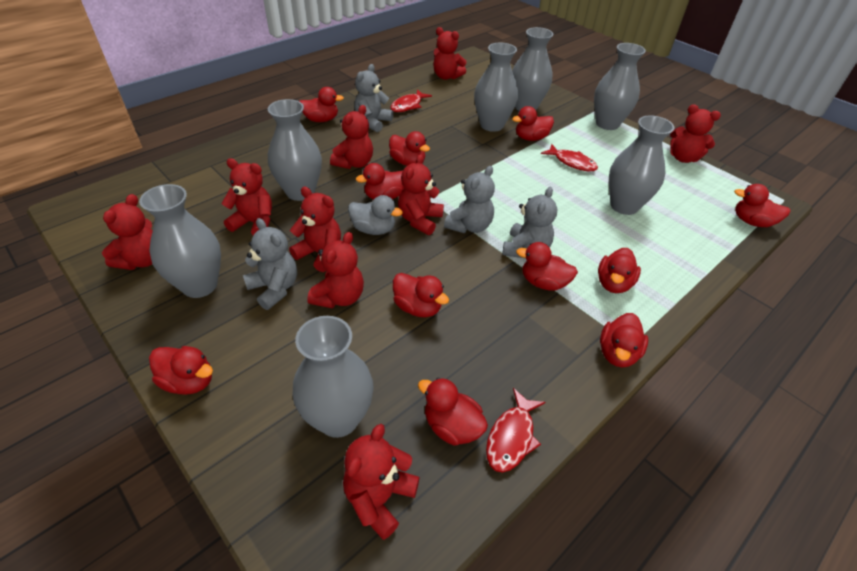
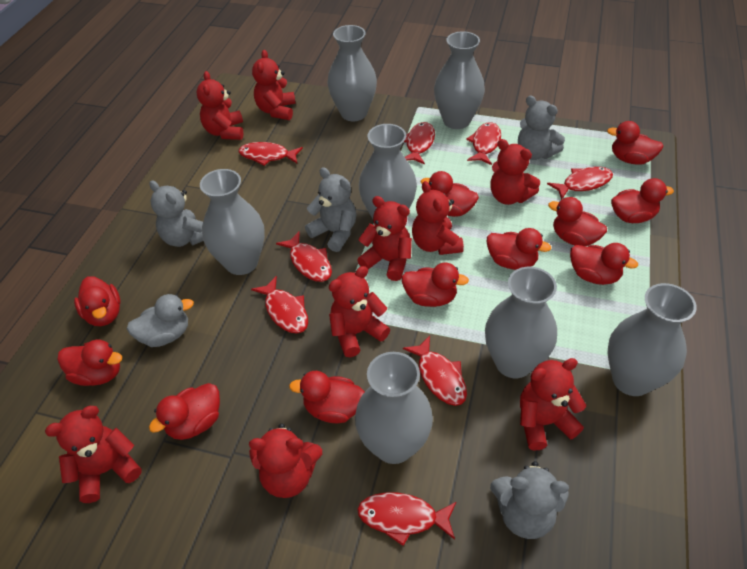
red fish: [390,89,432,112] [486,388,545,473] [541,144,598,172] = 3 -> [239,142,303,166] [251,276,308,333] [276,232,332,282] [357,492,457,546] [403,336,467,406] [404,122,435,164] [466,122,501,165] [547,167,613,200] = 8

